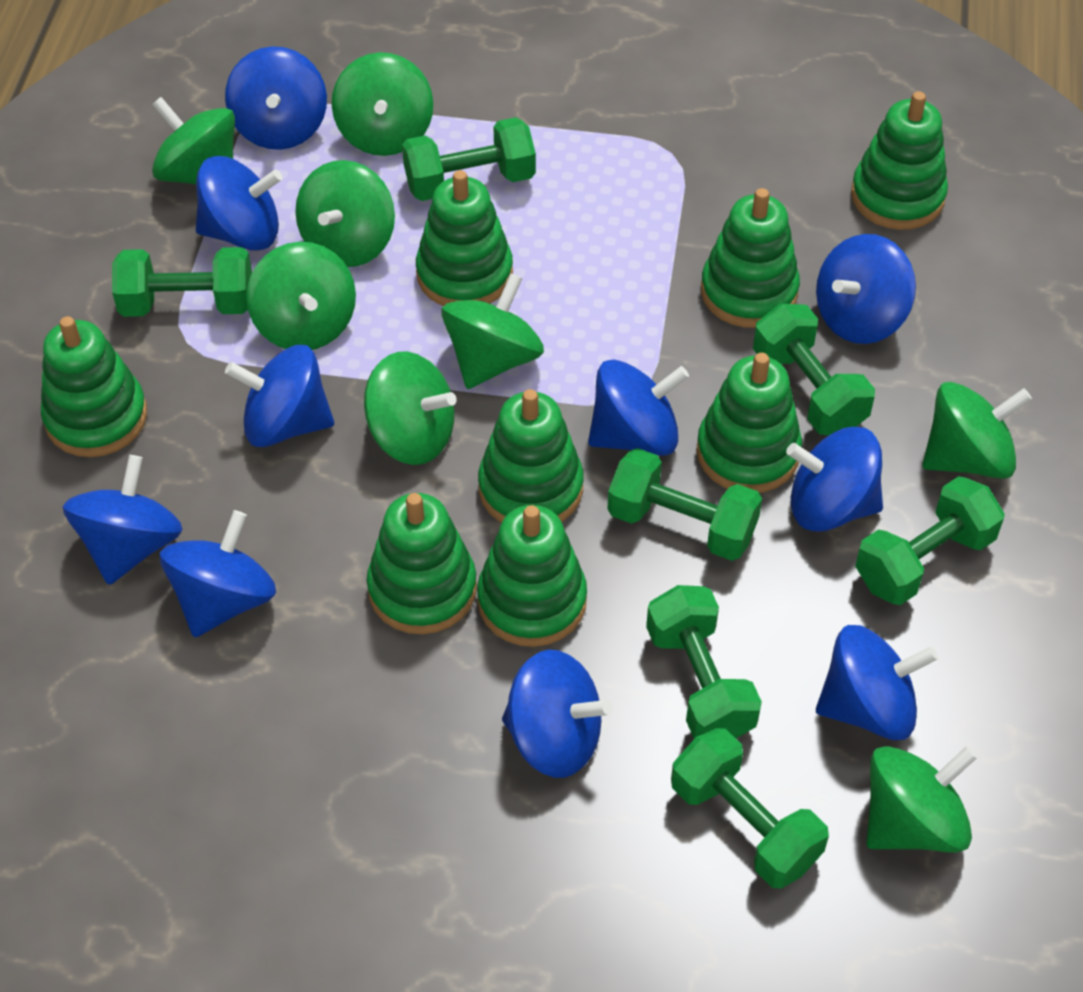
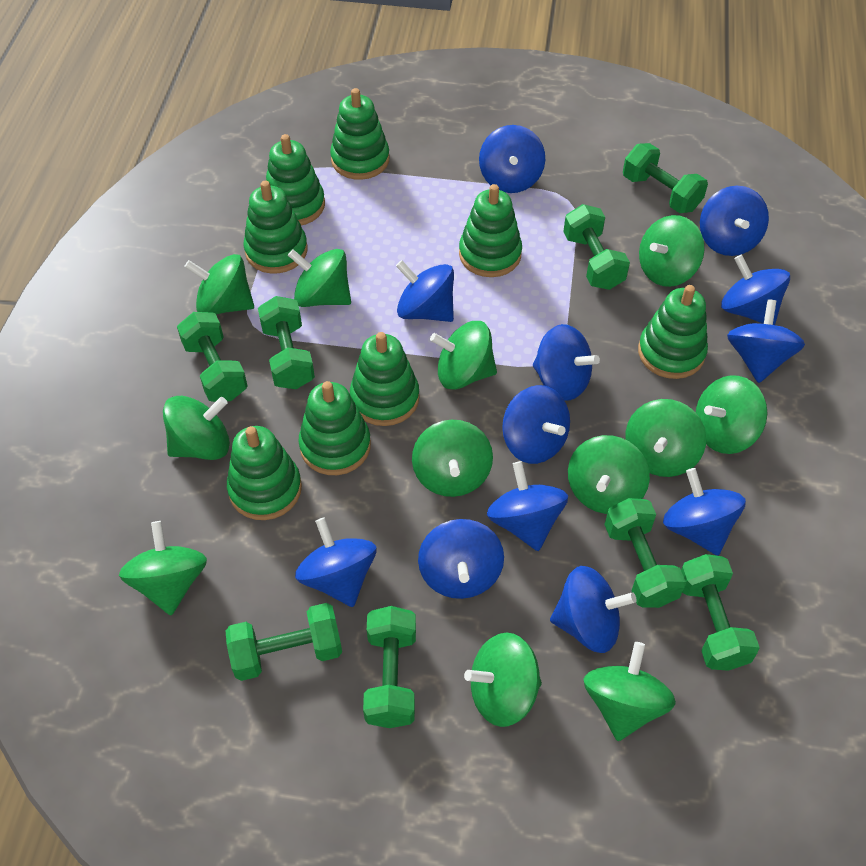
blue spinning top: [63,455,182,585] [160,510,276,637] [196,156,283,250] [225,46,327,150] [225,345,334,447] [502,650,612,778] [588,359,689,456] [786,427,883,532] [816,234,916,344] [816,625,938,740] = 10 -> [295,517,377,607] [396,260,454,322] [418,519,504,599] [479,125,545,193] [487,461,568,551] [502,385,570,464] [533,324,600,401] [550,566,637,653] [663,468,746,556] [700,186,769,256] [721,255,790,325] [727,299,805,383] = 12
green dumbbell: [112,247,252,317] [402,117,536,201] [607,448,762,561] [646,585,762,739] [671,728,829,889] [753,304,875,435] [855,476,1005,605] = 7 -> [177,312,248,402] [226,603,342,681] [258,296,315,389] [363,606,416,728] [563,204,630,290] [604,498,686,608] [623,143,708,213] [681,554,760,671] = 8
green spinning top: [152,97,235,185] [246,242,356,350] [295,160,395,267] [332,52,433,156] [364,351,457,465] [441,273,544,389] [866,746,977,853] [923,382,1032,479] = 8 -> [119,521,207,615] [163,396,230,460] [184,254,254,315] [288,249,351,307] [412,420,493,497] [430,321,497,390] [464,632,542,727] [568,435,650,514] [583,642,676,741] [625,399,706,477] [639,215,705,287] [696,375,767,454] = 12

